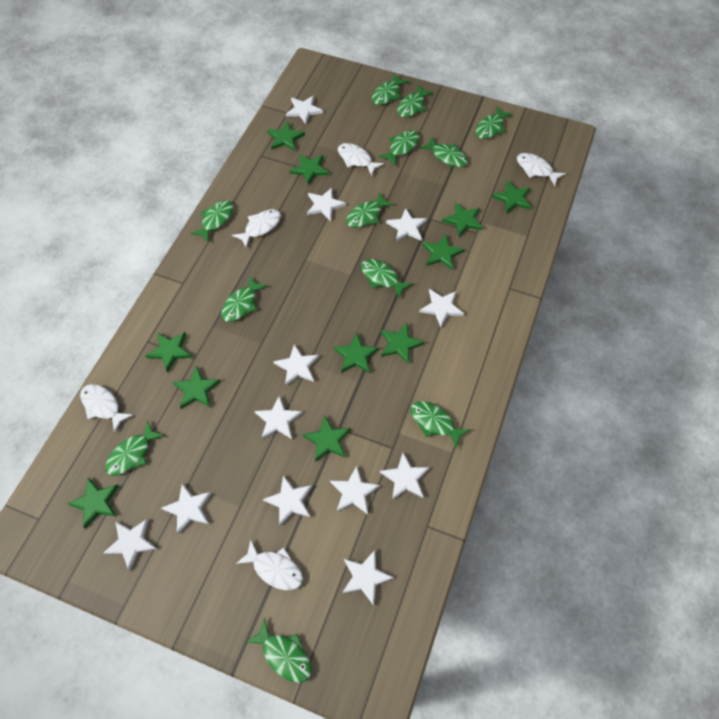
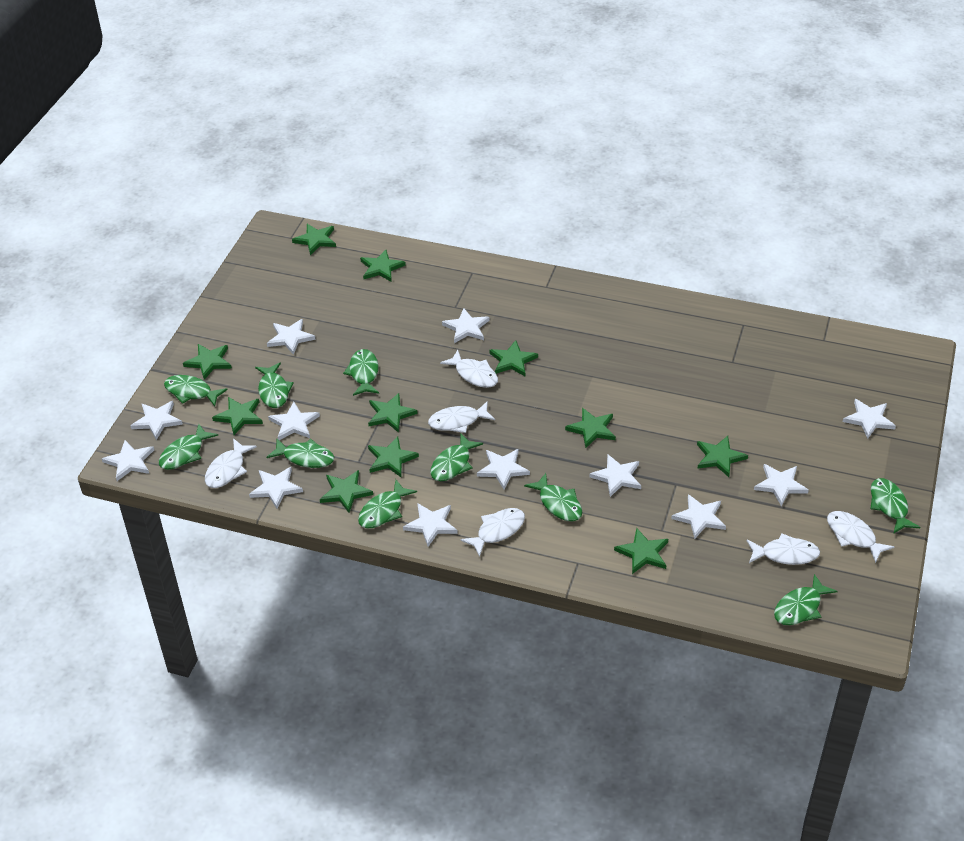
green fish: [106,421,164,475] [191,200,233,243] [221,276,267,322] [246,618,312,683] [346,192,394,228] [361,259,413,298] [372,73,409,105] [379,130,419,166] [397,85,433,118] [411,401,470,449] [420,136,468,167] [476,106,513,139] = 12 -> [159,424,218,470] [164,375,228,406] [255,362,294,408] [266,439,334,468] [343,349,379,396] [358,479,417,528] [430,433,483,482] [524,473,582,521] [774,574,838,625] [870,478,920,534] = 10
white fish: [80,384,133,433] [232,209,281,247] [236,539,303,590] [338,143,384,176] [517,153,566,186] = 5 -> [205,438,257,488] [428,401,495,433] [440,350,498,388] [460,508,525,557] [747,533,820,565] [827,511,894,563] = 6

